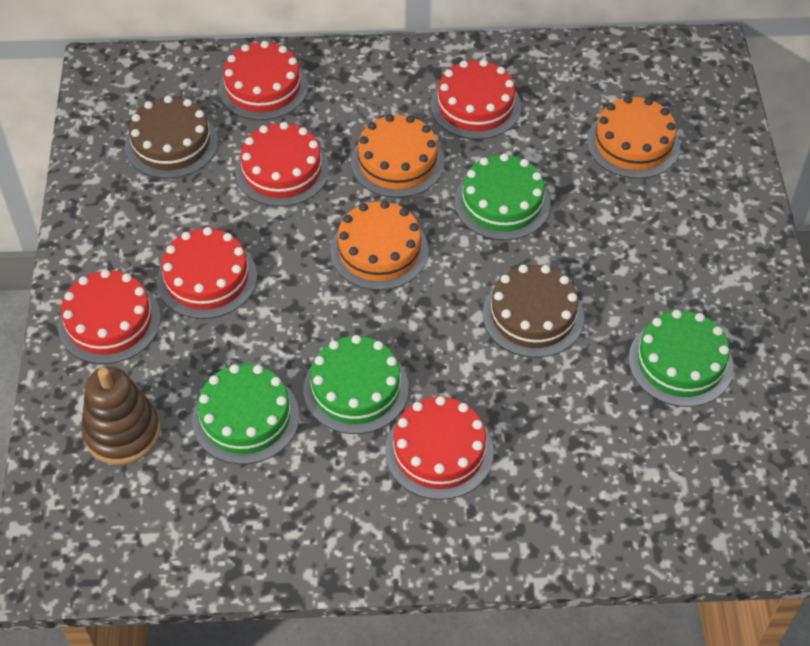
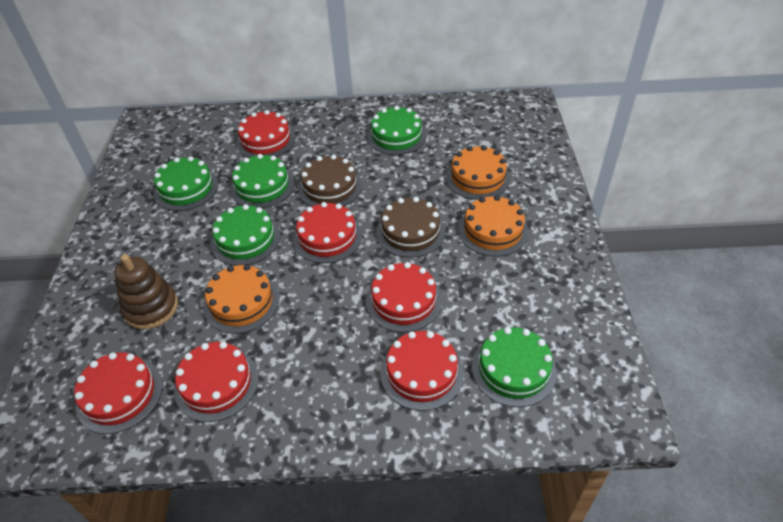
green cake: [192,364,299,464] [303,335,409,434] [455,153,550,240] [629,310,734,407] = 4 -> [154,156,218,211] [211,204,280,266] [230,154,294,208] [367,106,426,155] [472,327,556,407] = 5

